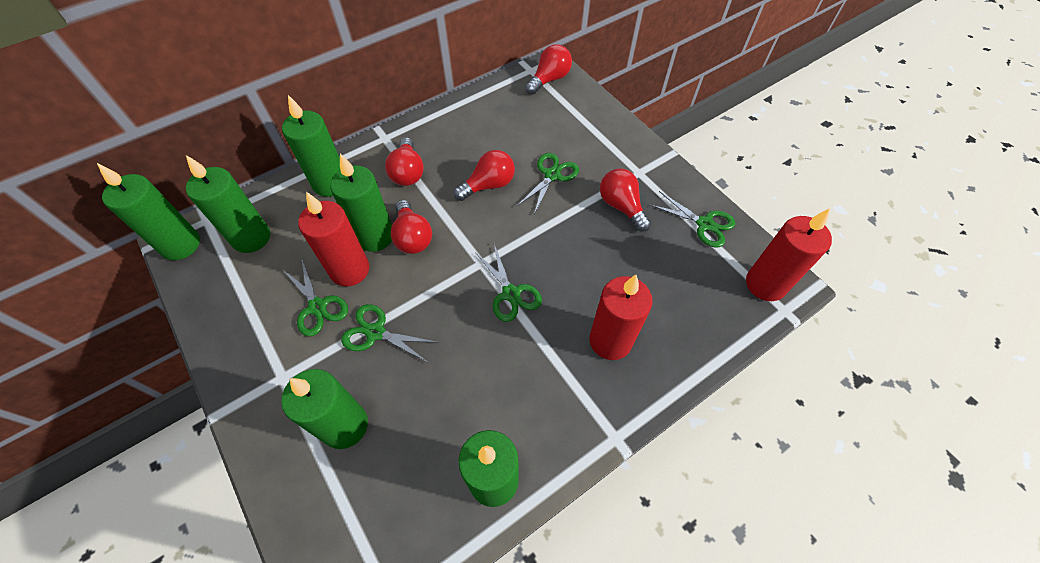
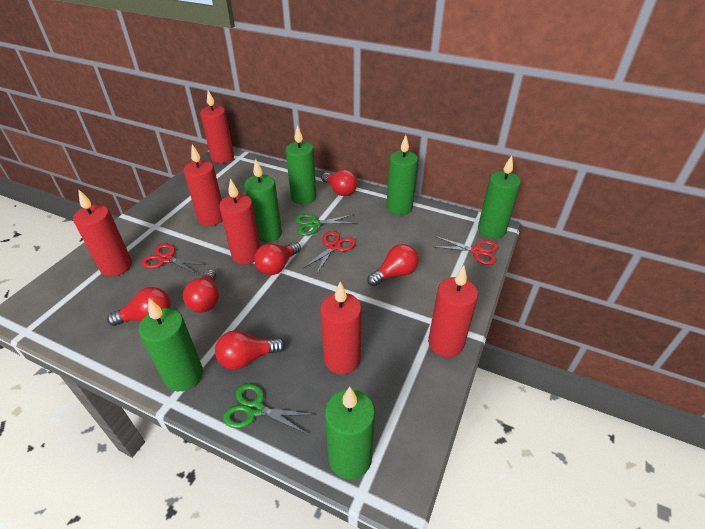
green scissors: [282,257,348,337] [341,304,436,362] [475,244,542,322] [517,153,579,214] [650,191,735,248] = 5 -> [223,384,316,434] [295,214,354,236] = 2
red candle: [298,192,369,286] [590,275,653,360] [746,208,832,301] = 3 -> [73,189,132,276] [183,144,223,226] [200,90,234,163] [219,179,261,265] [320,282,362,374] [428,266,478,357] = 6
red light bulb: [385,137,424,186] [391,200,432,254] [454,150,515,201] [525,44,572,95] [600,169,651,232] = 5 -> [107,287,171,326] [183,269,219,312] [215,330,285,370] [254,242,301,275] [321,170,357,196] [367,244,418,286] = 6
red scissors: none = 0 -> [141,243,208,275] [302,231,356,275] [432,236,498,265] = 3

